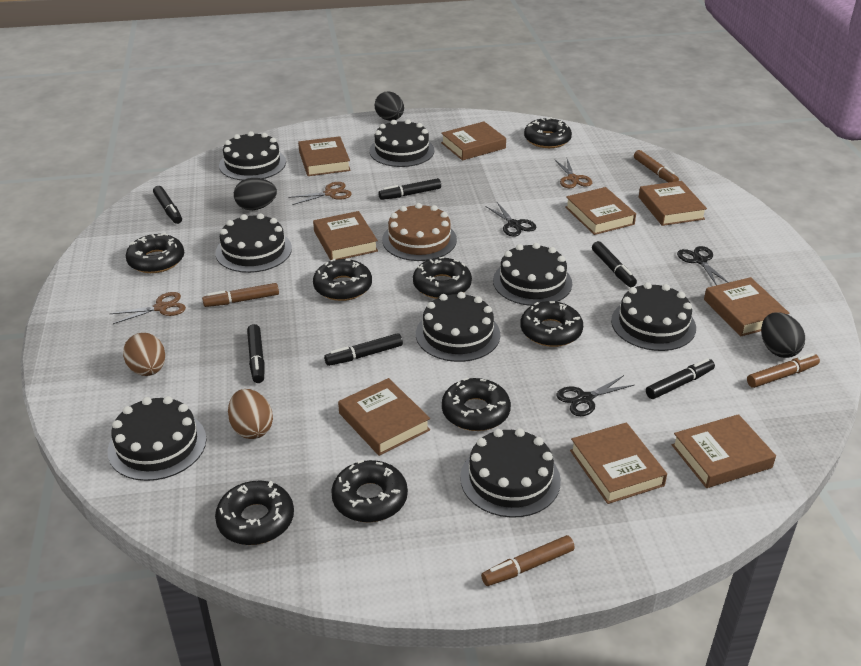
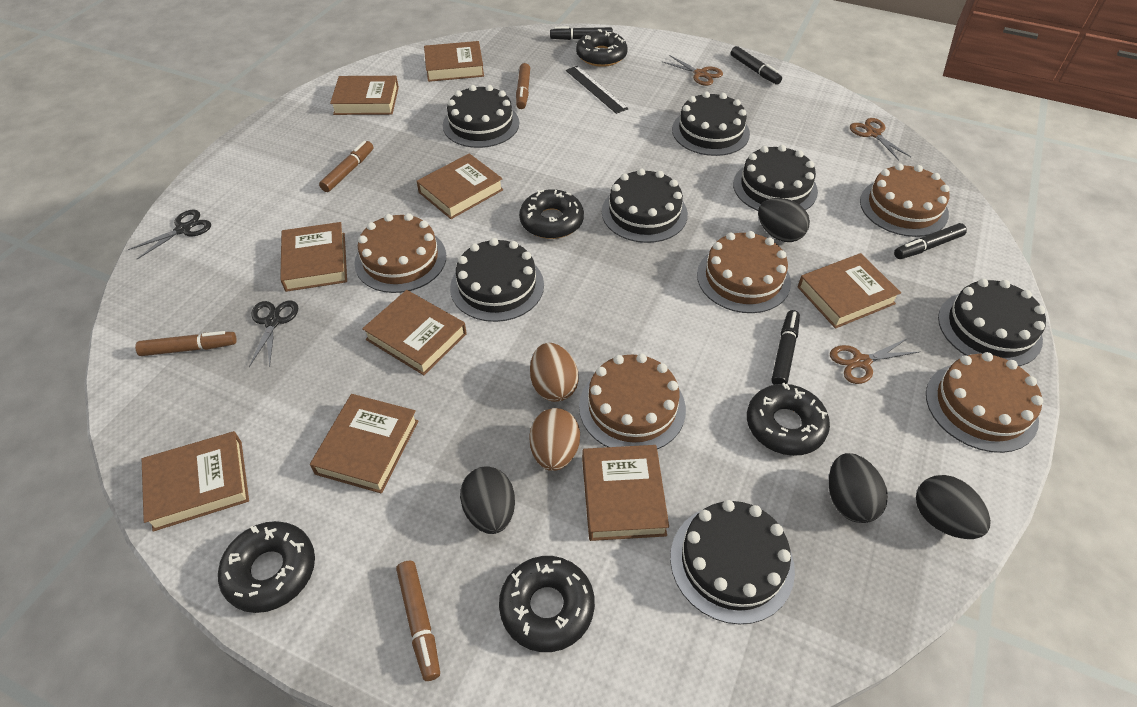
black cake: [108,396,207,481] [215,213,292,273] [219,131,286,180] [369,119,435,167] [416,292,500,362] [460,428,561,518] [493,243,572,306] [611,282,696,351] = 8 -> [443,85,519,148] [450,238,544,322] [602,168,688,243] [670,500,795,624] [672,92,750,156] [733,145,818,211] [938,279,1046,366] = 7
black donut: [125,233,184,273] [215,481,294,545] [313,259,372,301] [331,460,408,523] [413,257,472,299] [442,378,511,431] [520,301,583,347] [524,117,572,148] = 8 -> [218,521,315,613] [499,556,595,652] [519,189,584,239] [576,29,628,67] [747,383,830,456] = 5
black egg: [234,178,277,210] [375,91,404,121] [761,312,805,358] = 3 -> [460,466,515,534] [758,198,810,242] [829,453,888,523] [916,475,991,539] = 4
black marker: [153,186,182,224] [247,324,265,383] [324,333,403,366] [378,178,441,200] [592,241,637,287] [646,358,715,399] = 6 -> [550,26,613,40] [731,46,782,85] [771,310,800,385] [894,223,967,259] = 4
black ruler: none = 0 -> [566,66,629,114] = 1
black scissors: [485,202,536,237] [556,375,634,416] [677,246,729,285] = 3 -> [128,210,211,259] [249,301,298,367] = 2
brown cake: [382,203,457,261] = 1 -> [354,213,446,293] [579,354,686,449] [697,231,791,313] [860,163,950,237] [926,352,1043,453] = 5

